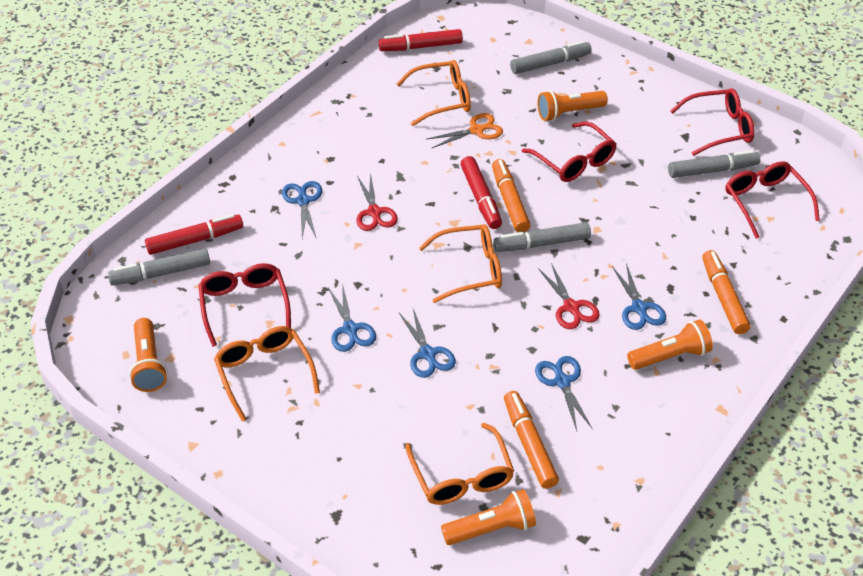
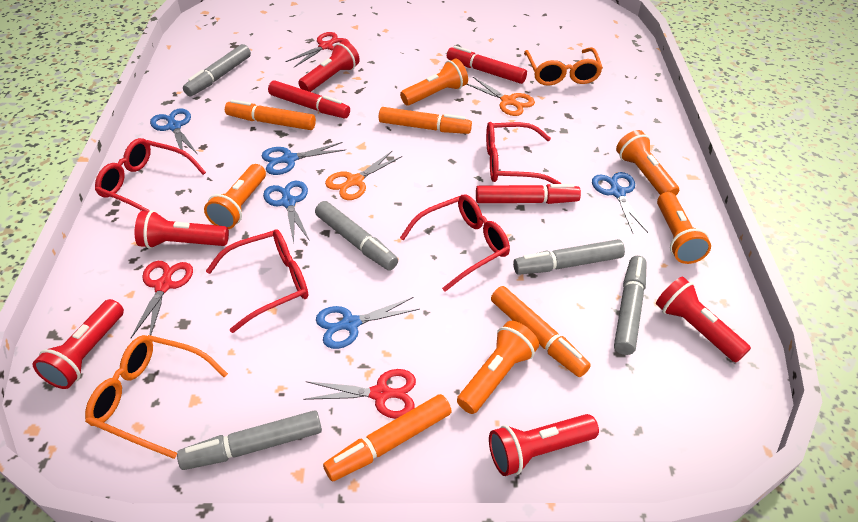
grey marker: [108,248,210,286] [493,222,591,252] [510,41,592,74] [668,150,760,178] = 4 -> [177,410,322,470] [183,44,251,97] [315,201,398,271] [513,239,625,275] [614,256,647,355] = 5
orange flashlight: [129,318,167,392] [441,489,536,545] [537,90,608,121] [627,319,713,370] = 4 -> [204,164,266,229] [400,59,468,106] [457,321,539,414] [616,130,679,195] [657,192,711,264] = 5
orange glasses: [214,326,320,422] [396,60,471,126] [405,423,514,505] [419,224,502,303] = 4 -> [85,335,228,459] [524,47,603,86] = 2
orange marker: [492,159,531,232] [504,391,559,489] [702,250,751,334] = 3 -> [225,100,316,130] [323,394,452,481] [379,107,472,134] [491,286,591,377] = 4
orange scissors: [427,113,503,148] = 1 -> [325,151,402,200] [467,77,535,116] = 2
red flashlight: none = 0 -> [33,299,124,389] [135,210,229,249] [298,41,360,92] [489,414,599,476] [656,276,751,363] = 5
red scissors: [356,172,398,231] [538,263,600,329] = 2 -> [131,261,193,338] [285,32,349,67] [303,369,416,419] = 3

